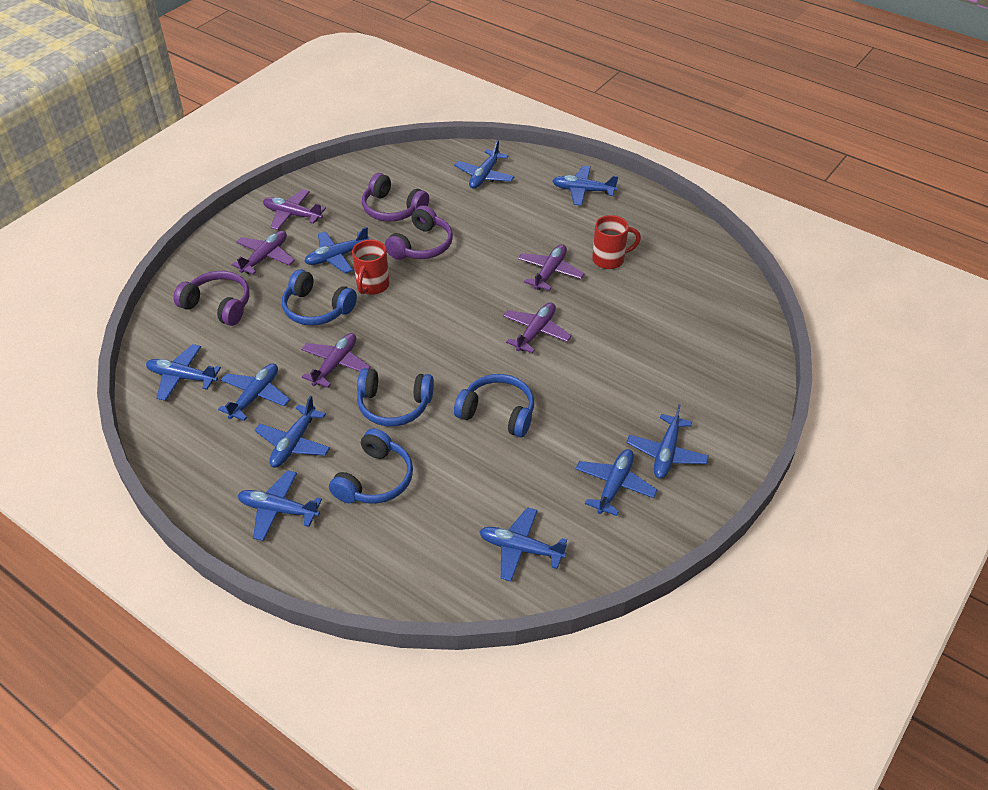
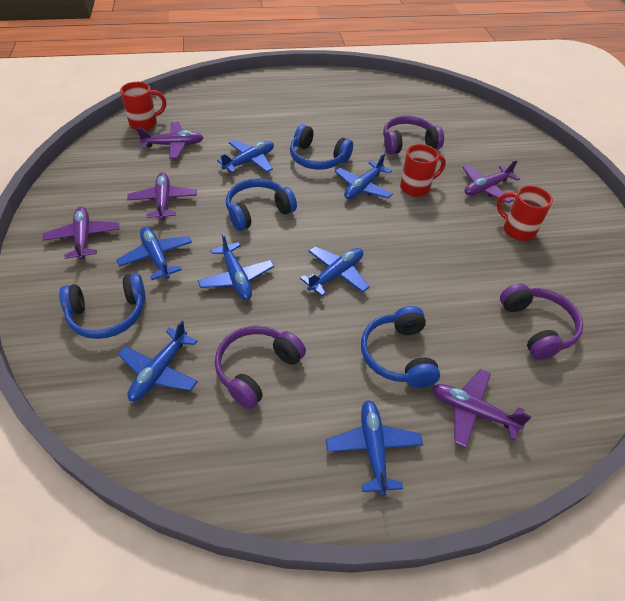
blue plane: [146,344,221,401] [218,363,290,421] [238,470,322,541] [255,395,330,468] [304,227,369,274] [454,140,514,189] [479,507,567,581] [552,166,618,206] [575,449,657,516] [627,404,709,479] = 10 -> [116,227,192,280] [118,320,198,401] [198,233,274,300] [217,140,274,173] [300,247,369,296] [326,400,423,496] [335,153,393,199] = 7
red mug: [352,240,389,295] [592,215,641,269] = 2 -> [120,82,166,131] [400,144,446,197] [497,186,553,241] = 3

